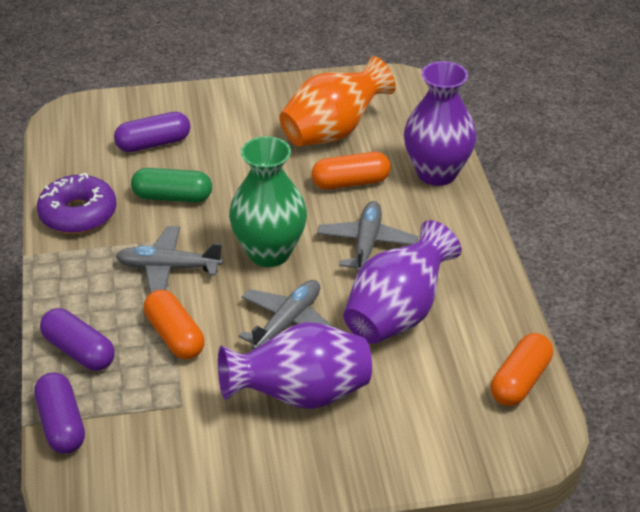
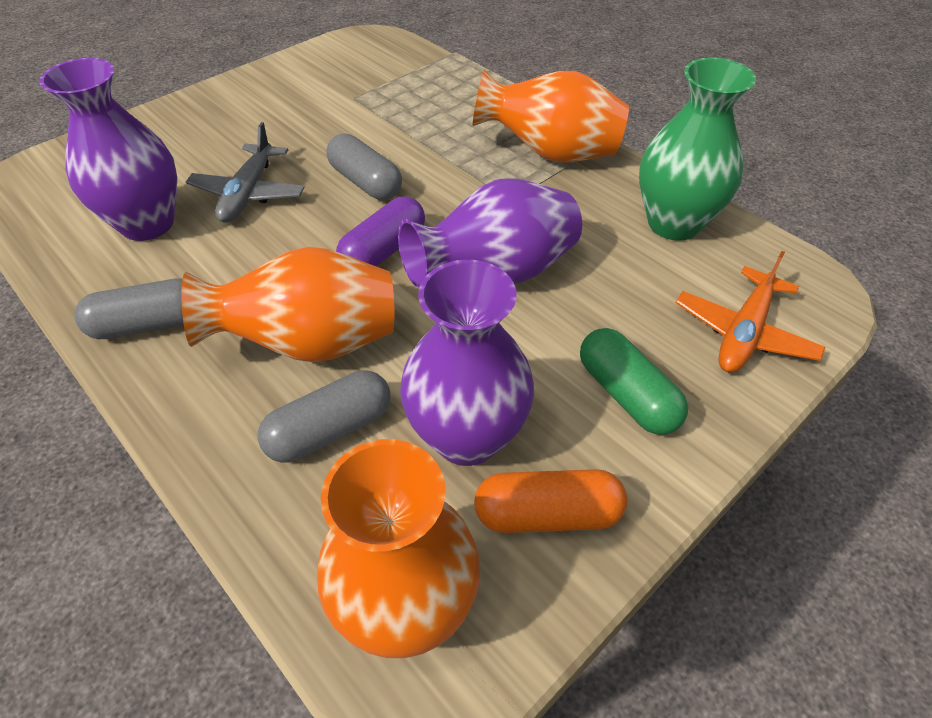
grey capsule: none = 0 -> [74,278,184,339] [258,370,390,463] [326,134,402,200] = 3
grey plane: [115,226,223,293] [239,280,333,350] [317,201,418,273] = 3 -> [186,122,305,223] = 1
orange capsule: [144,290,205,359] [311,152,391,190] [491,333,553,406] = 3 -> [474,469,627,533] = 1
orange plane: none = 0 -> [676,251,826,373] = 1
orange vase: [279,56,396,146] = 1 -> [181,247,394,363] [317,439,480,658] [473,70,629,163] = 3
purple capsule: [34,372,85,454] [40,308,115,371] [114,112,190,152] = 3 -> [336,196,425,267] = 1
purple donut: [37,173,116,234] = 1 -> none = 0

